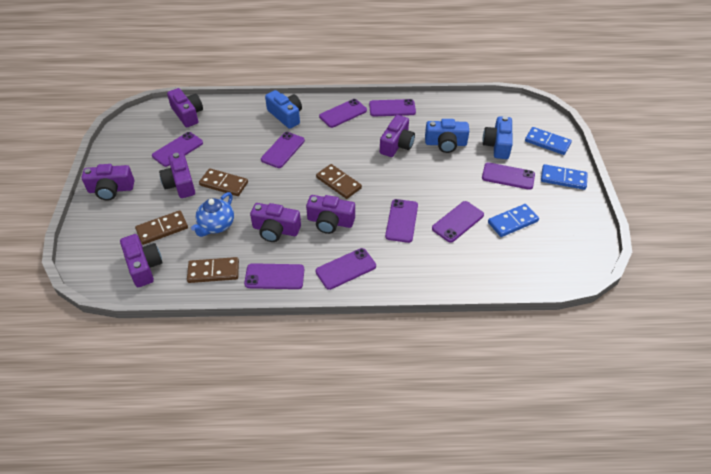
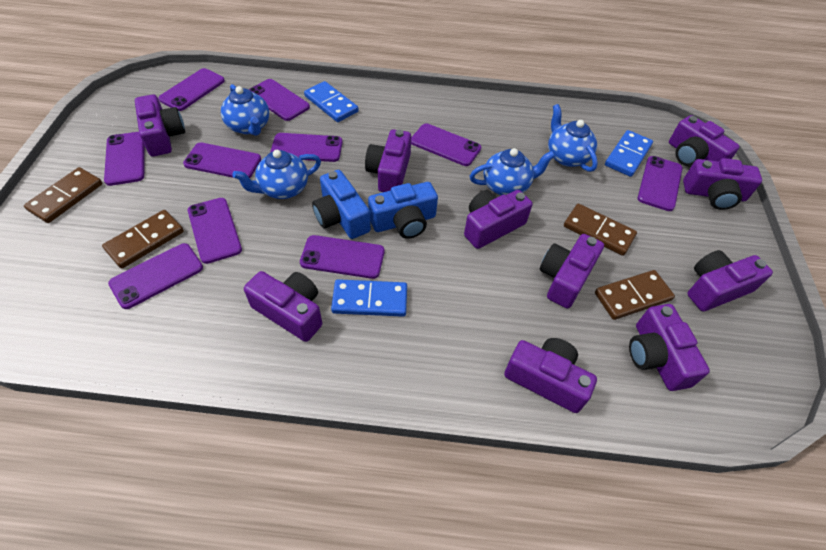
blue camera: [265,90,302,129] [425,119,469,153] [483,116,513,159] = 3 -> [312,170,371,239] [368,182,438,239] = 2
blue teapot: [191,192,234,237] = 1 -> [221,84,269,136] [232,150,321,199] [470,148,555,195] [548,104,598,172] = 4
purple camera: [82,164,134,200] [120,234,162,287] [159,152,195,198] [167,88,203,127] [250,203,301,242] [306,195,355,234] [380,115,415,157] = 7 -> [135,94,185,156] [244,271,322,342] [365,129,411,192] [464,190,533,249] [504,338,597,413] [540,234,604,309] [629,304,710,391] [669,115,740,167] [683,158,762,210] [687,250,773,312] = 10
purple phone: [152,132,203,167] [244,263,304,289] [261,132,305,168] [316,248,376,290] [319,99,367,128] [369,99,416,116] [385,199,418,243] [432,201,484,243] [482,162,535,190] = 9 -> [104,132,145,186] [108,243,203,309] [159,68,225,111] [183,142,261,178] [188,198,242,264] [249,79,310,121] [270,133,343,162] [300,235,385,279] [411,123,481,166] [638,156,683,211] = 10

